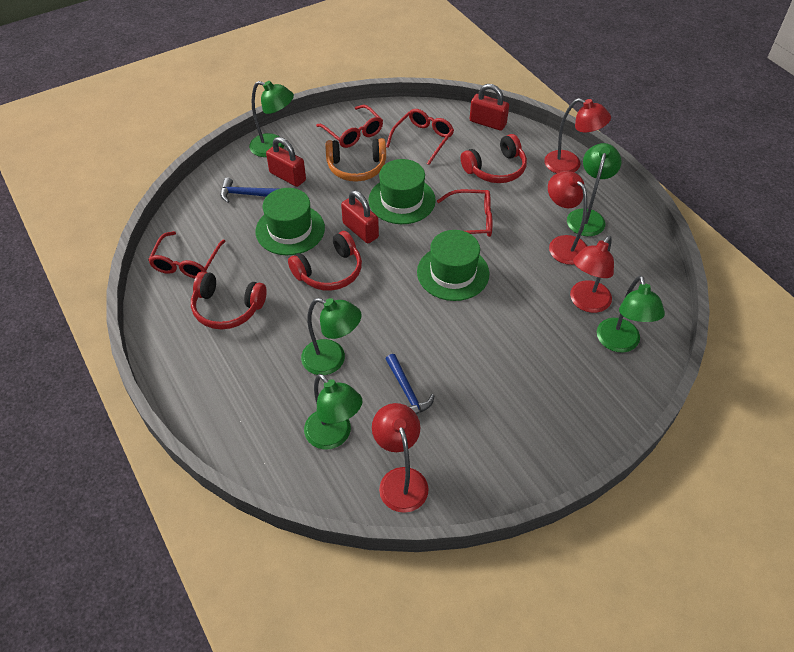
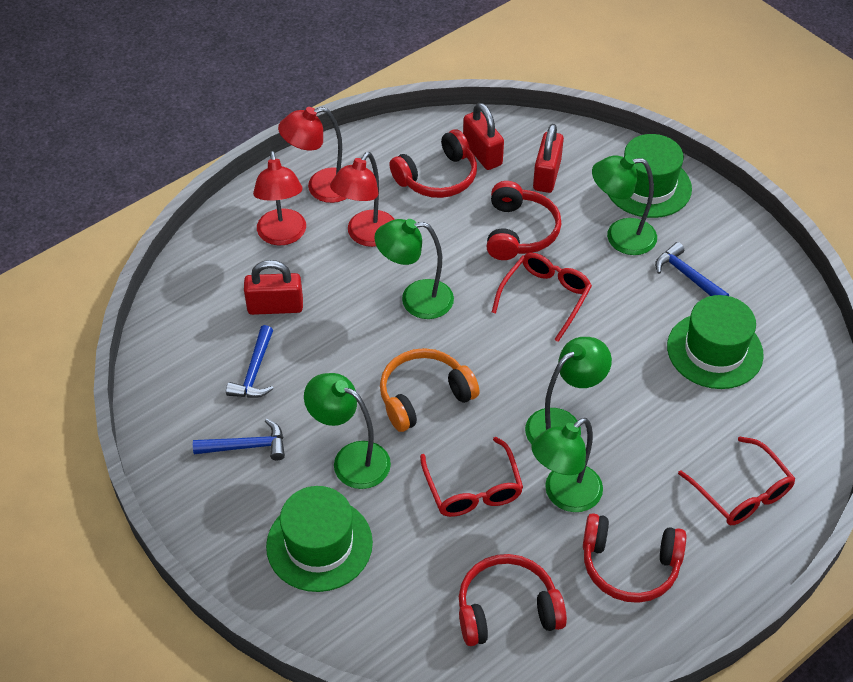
blue hammer: [221,177,277,203] [386,354,435,414] = 2 -> [193,419,285,460] [226,325,274,398] [655,242,729,296] = 3
red glasses: [148,231,225,278] [316,105,383,148] [386,109,454,165] [437,189,492,237] = 4 -> [420,437,523,517] [492,253,592,342] [678,437,796,525] = 3
red headphones: [191,271,267,329] [288,231,362,291] [461,134,527,183] = 3 -> [389,129,477,198] [459,554,567,646] [487,181,561,260] [583,513,686,603] = 4
red lamp: [372,403,429,513] [544,98,611,173] [548,171,587,265] [570,236,614,313] = 4 -> [253,151,306,245] [278,107,347,203] [330,152,395,247] = 3

